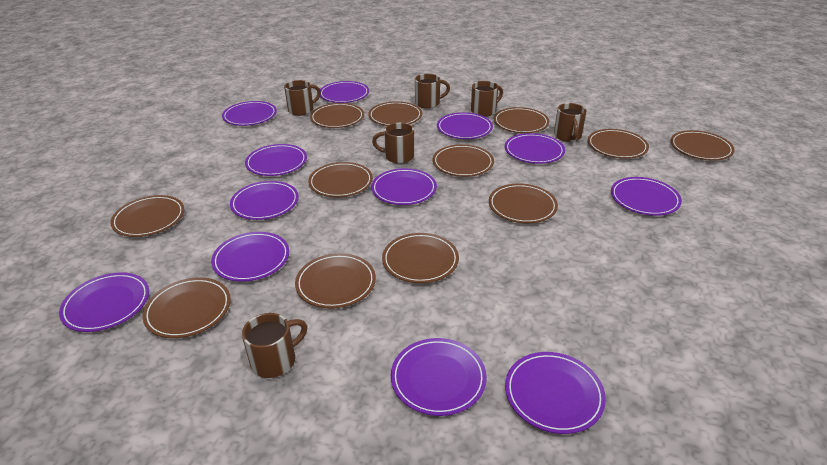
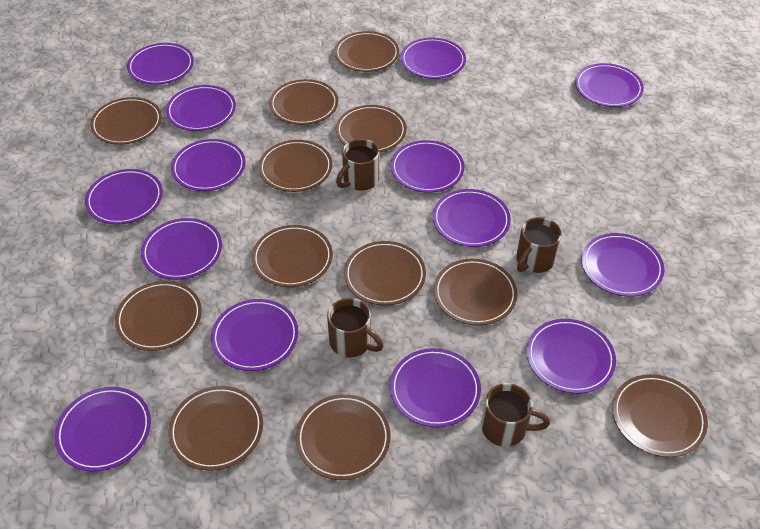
brown mug: [242,313,307,378] [284,80,321,116] [372,123,414,164] [415,74,450,109] [471,81,503,117] [554,103,587,142] = 6 -> [327,298,384,357] [336,139,379,191] [481,383,550,447] [517,217,562,273] = 4
purple plate: [59,272,149,332] [211,232,289,282] [222,101,277,126] [230,181,299,220] [245,144,307,176] [320,81,369,103] [371,168,437,205] [391,338,487,416] [437,112,493,139] [505,133,565,164] [505,352,606,434] [611,177,682,216] = 12 -> [54,387,151,472] [85,169,163,225] [127,43,194,84] [141,218,222,280] [166,85,236,131] [171,139,246,191] [211,299,298,371] [390,348,481,428] [391,140,464,193] [401,38,466,79] [433,189,511,247] [526,319,616,394] [575,63,644,107] [582,233,664,297] = 14

